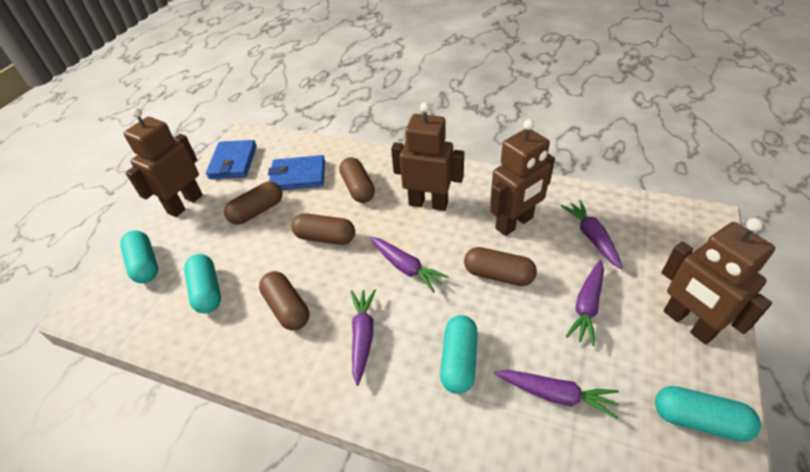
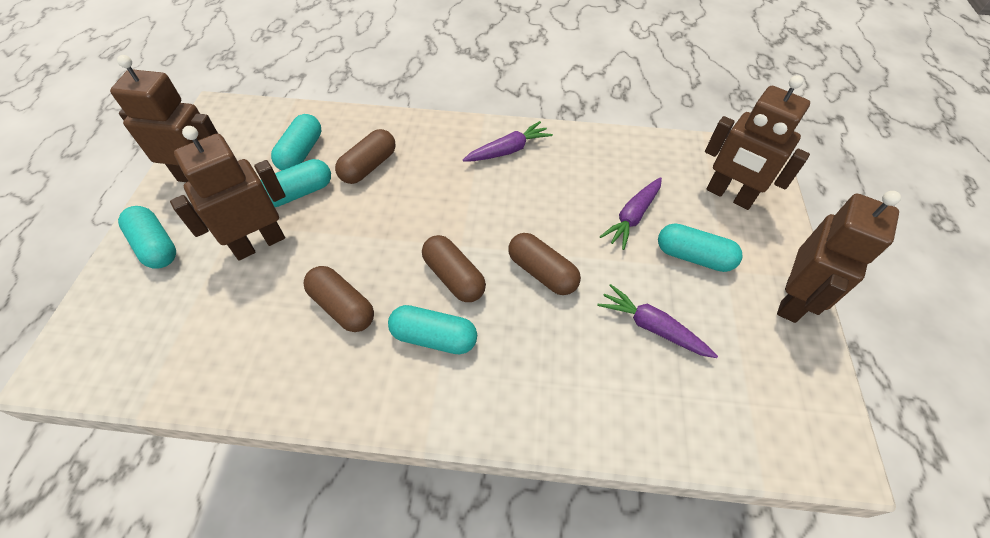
blue wallet: [206,140,257,179] [268,155,325,190] = 2 -> none = 0
brown capsule: [224,182,283,225] [259,271,309,330] [291,213,355,245] [339,157,375,203] [464,247,537,286] = 5 -> [303,266,374,332] [335,129,396,184] [422,235,486,302] [508,233,581,295] = 4
purple carrot: [351,289,376,386] [370,237,449,293] [494,370,619,419] [561,200,623,269] [566,260,604,346] = 5 -> [463,121,553,162] [597,284,718,358] [600,177,662,250] = 3
turquoise capsule: [120,230,158,283] [184,254,221,313] [440,315,478,394] [655,386,761,442] = 4 -> [118,206,176,269] [261,159,331,207] [271,114,321,171] [388,305,477,354] [658,223,743,272] = 5

